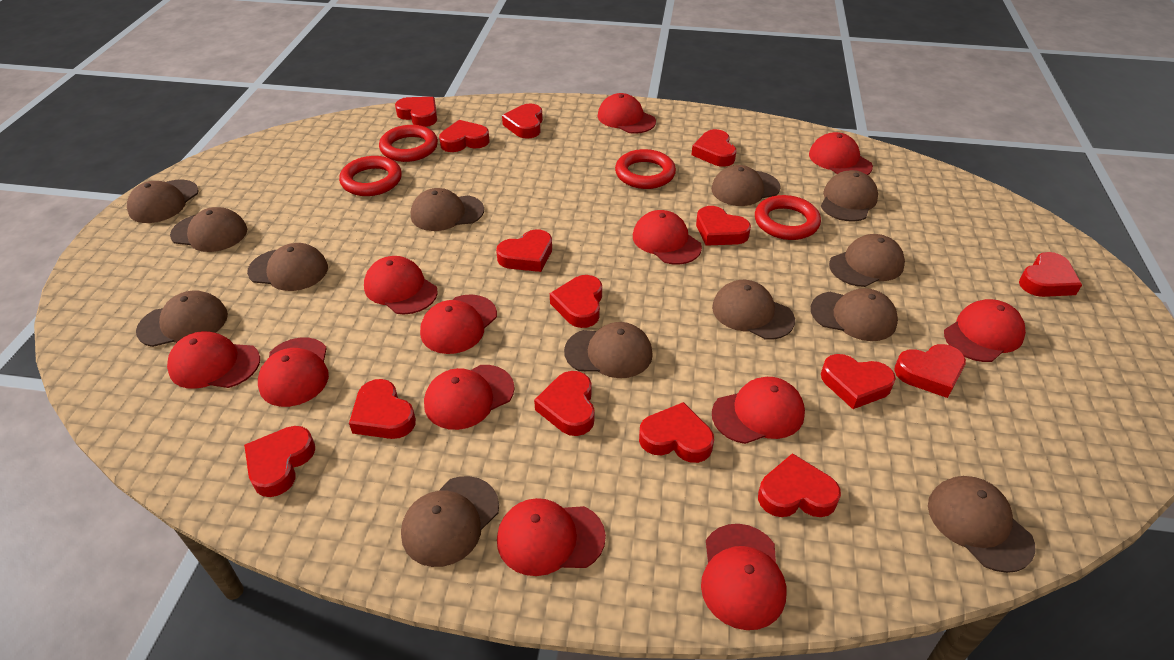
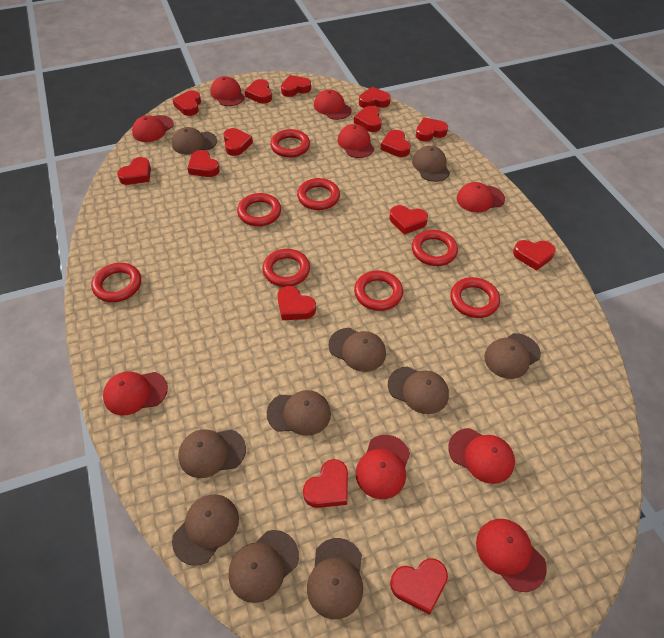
brown cap: [127,180,199,223] [136,290,228,347] [170,207,247,252] [247,243,328,291] [401,476,499,567] [411,188,484,231] [564,322,653,378] [711,165,781,206] [712,280,795,340] [811,288,898,341] [821,170,878,222] [829,234,905,287] [928,476,1035,573] = 13 -> [172,127,217,155] [172,494,239,566] [178,429,246,478] [229,530,299,603] [267,390,331,436] [307,538,363,619] [328,328,386,372] [388,366,449,414] [412,146,450,182] [484,333,541,379] = 10
red cap: [167,331,260,389] [258,338,329,407] [364,256,438,314] [420,294,497,354] [424,365,515,430] [497,498,606,576] [597,93,656,134] [633,210,702,265] [701,524,787,630] [712,377,805,444] [809,132,873,175] [944,299,1026,362] = 12 -> [103,371,168,416] [132,115,174,142] [210,76,245,106] [314,89,352,120] [337,124,374,158] [356,435,410,499] [448,428,515,484] [457,182,505,213] [476,519,547,592] = 9
red ring: [339,156,402,196] [379,125,438,162] [615,149,676,189] [755,195,821,240] = 4 -> [91,263,141,302] [237,193,281,226] [263,249,310,287] [270,129,310,158] [297,178,340,210] [354,271,403,311] [412,230,458,266] [450,277,500,318] = 8

